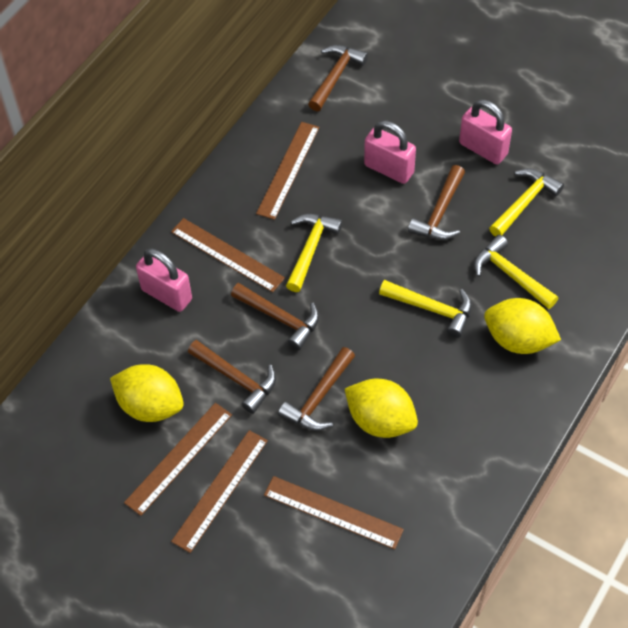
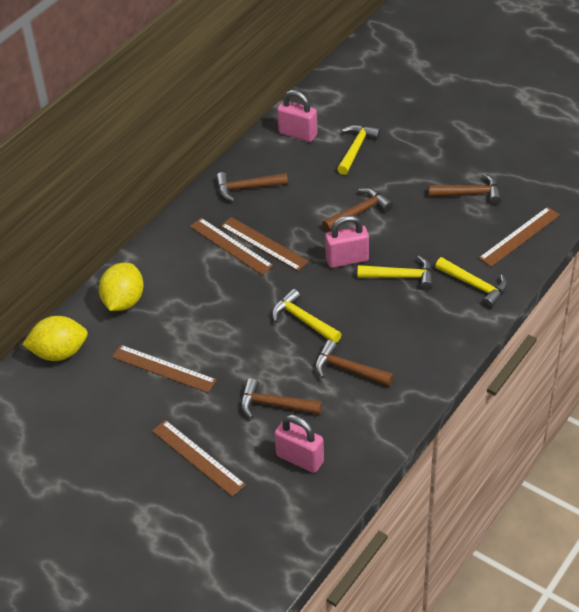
yellow lemon: [110,364,184,422] [345,379,418,438] [484,298,561,354] = 3 -> [22,316,88,361] [99,263,144,311] = 2

